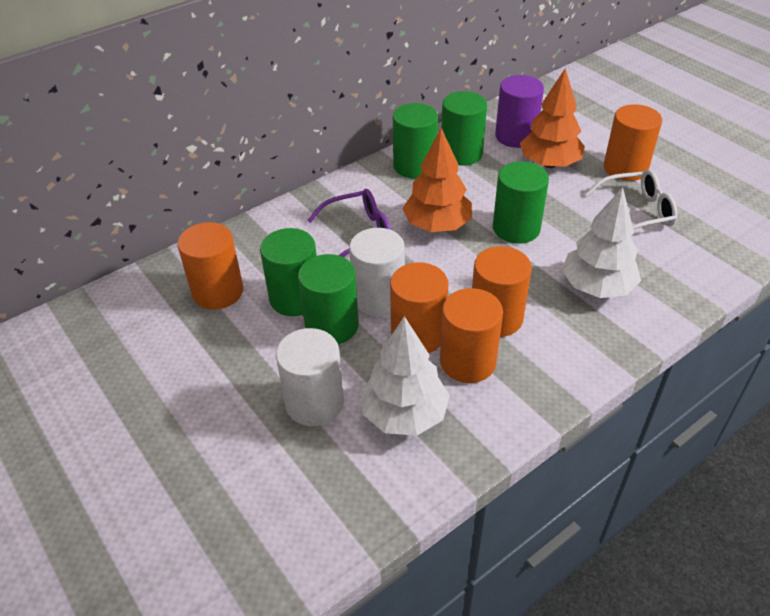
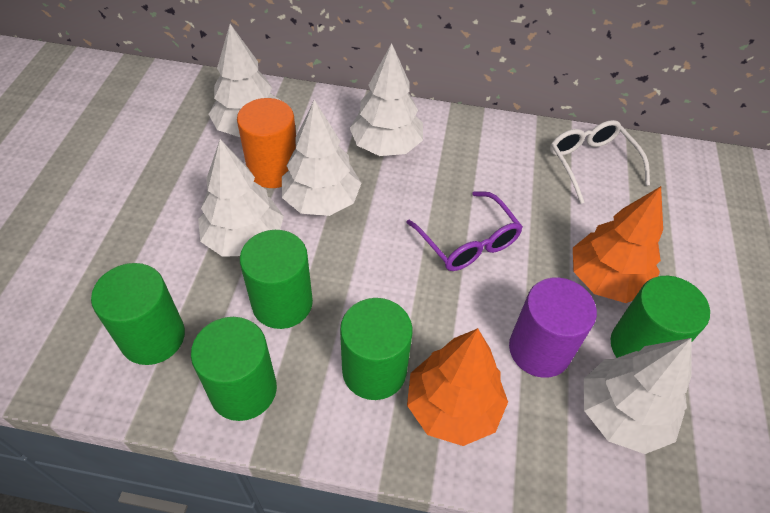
orange cylinder: [177,222,243,310] [390,262,449,353] [440,288,503,383] [472,246,532,337] [604,104,662,181] = 5 -> [237,98,296,188] = 1
white cylinder: [276,328,344,426] [349,228,405,316] = 2 -> none = 0
white tree: [361,316,450,436] [562,187,641,298] = 2 -> [198,139,284,257] [209,24,280,137] [282,100,361,216] [350,43,423,156] [584,338,691,454] = 5

